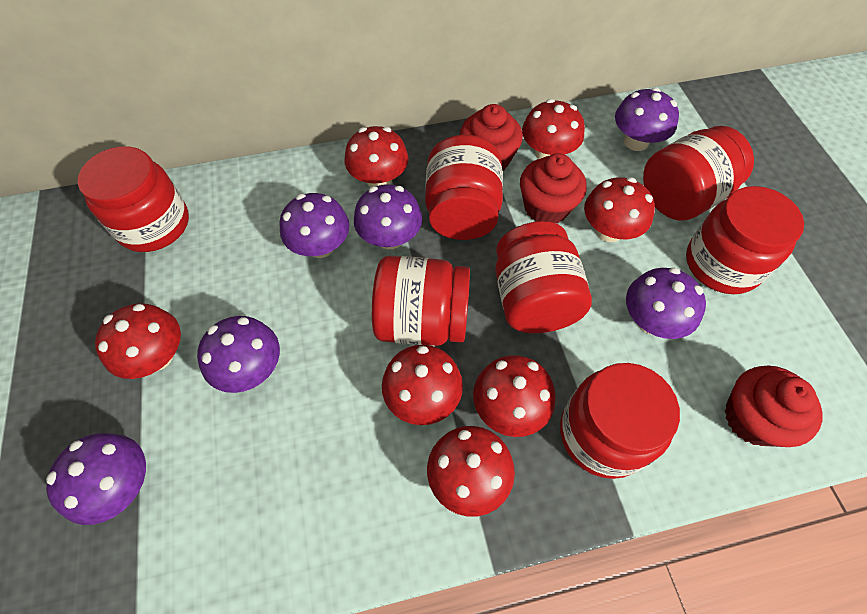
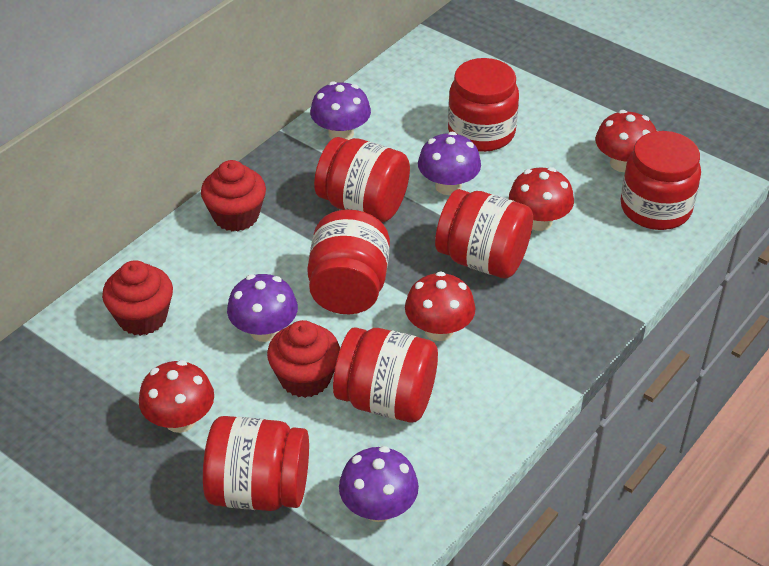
purple mushroom: [46,433,146,525] [197,316,280,393] [279,193,349,258] [354,184,422,249] [615,88,679,151] [626,268,706,339] = 6 -> [227,274,298,342] [310,81,371,140] [339,446,419,522] [418,132,481,195] = 4
red mushroom: [95,303,181,379] [345,126,409,187] [382,345,463,425] [427,426,515,517] [473,355,555,437] [522,99,585,159] [584,177,655,242] = 7 -> [139,360,214,433] [405,271,476,341] [509,167,574,231] [595,110,657,172] = 4

